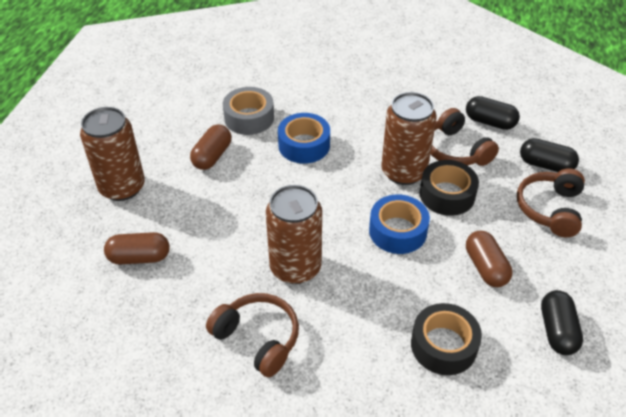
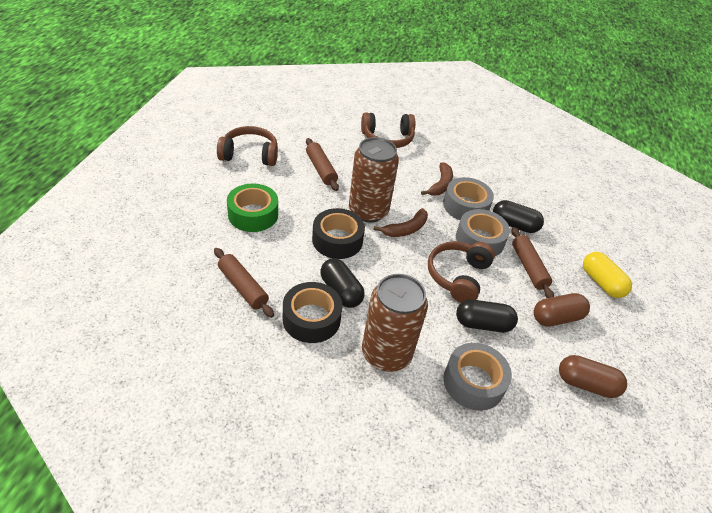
blue tape: [278,113,330,164] [369,195,430,254] = 2 -> none = 0
brown banana: none = 0 -> [374,208,428,237] [421,162,453,195] = 2
brown can: [80,107,145,201] [266,185,322,284] [381,92,436,185] = 3 -> [349,137,399,223] [362,274,428,372] = 2
brown capsule: [104,232,169,265] [190,124,231,170] [466,231,512,287] = 3 -> [534,293,590,327] [559,355,627,398] = 2
brown rolling pin: none = 0 -> [214,248,274,318] [306,138,339,191] [511,227,554,298] = 3
green tape: none = 0 -> [227,184,278,232] = 1
grey tape: [223,87,274,135] = 1 -> [443,177,494,220] [443,343,512,411] [456,209,510,256] = 3
yellow capsule: none = 0 -> [583,252,632,298] = 1

